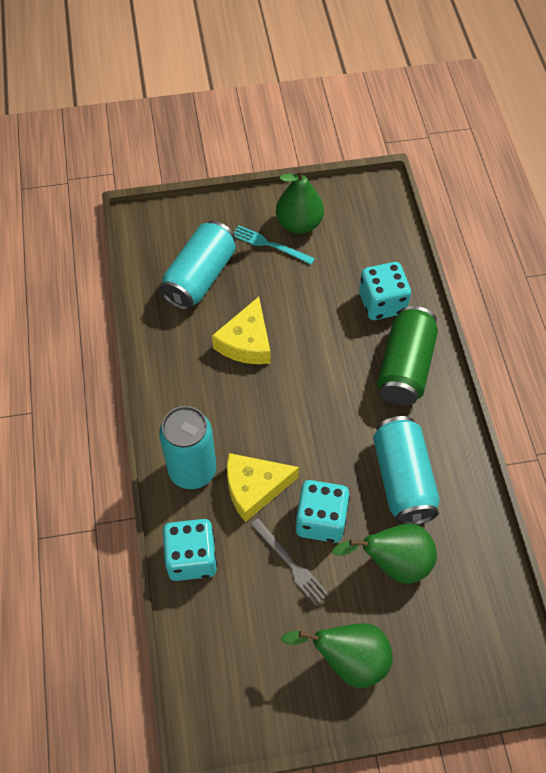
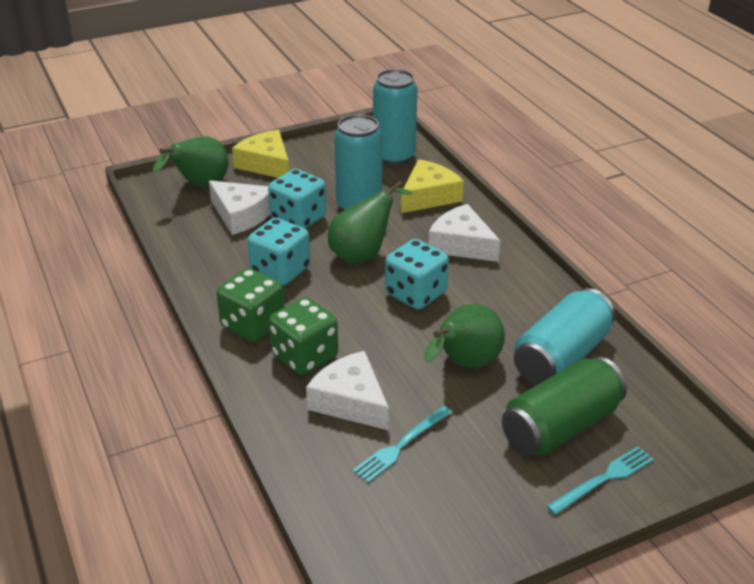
green dice: none = 0 -> [216,268,284,342] [269,297,338,375] = 2
grey fork: [251,518,329,606] = 1 -> none = 0
turquoise fork: [234,225,315,265] = 1 -> [353,406,452,483] [547,446,654,515] = 2
white cheese: none = 0 -> [209,180,270,235] [306,351,389,430] [429,204,501,262] = 3

